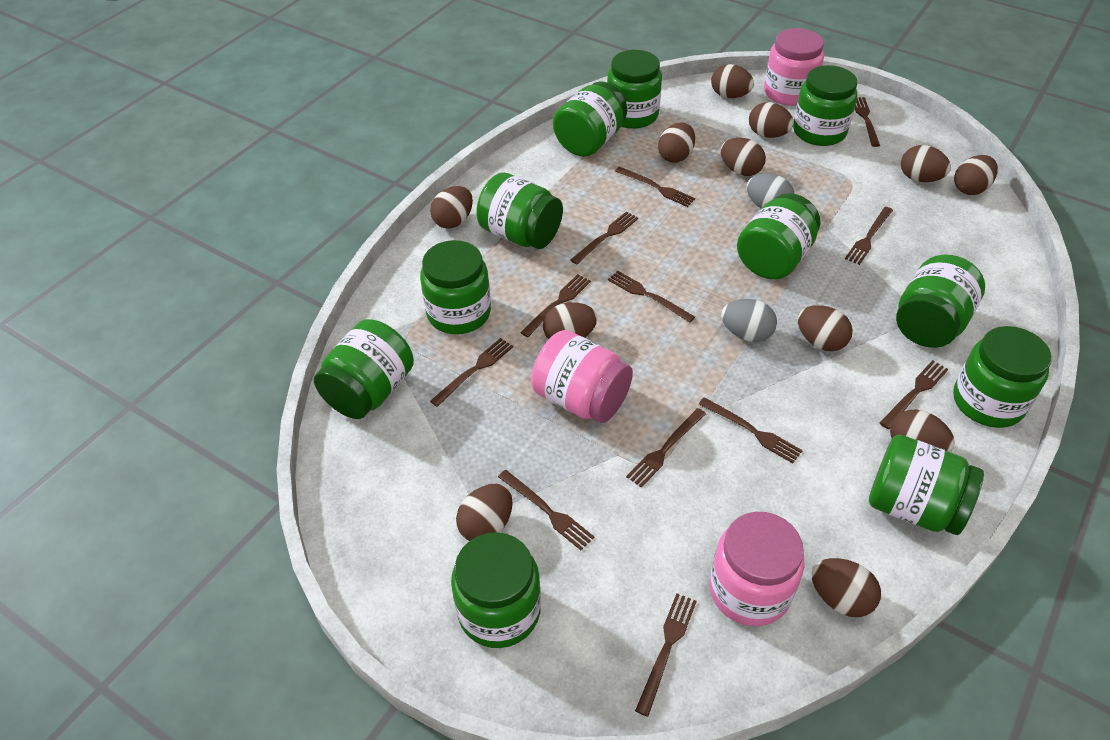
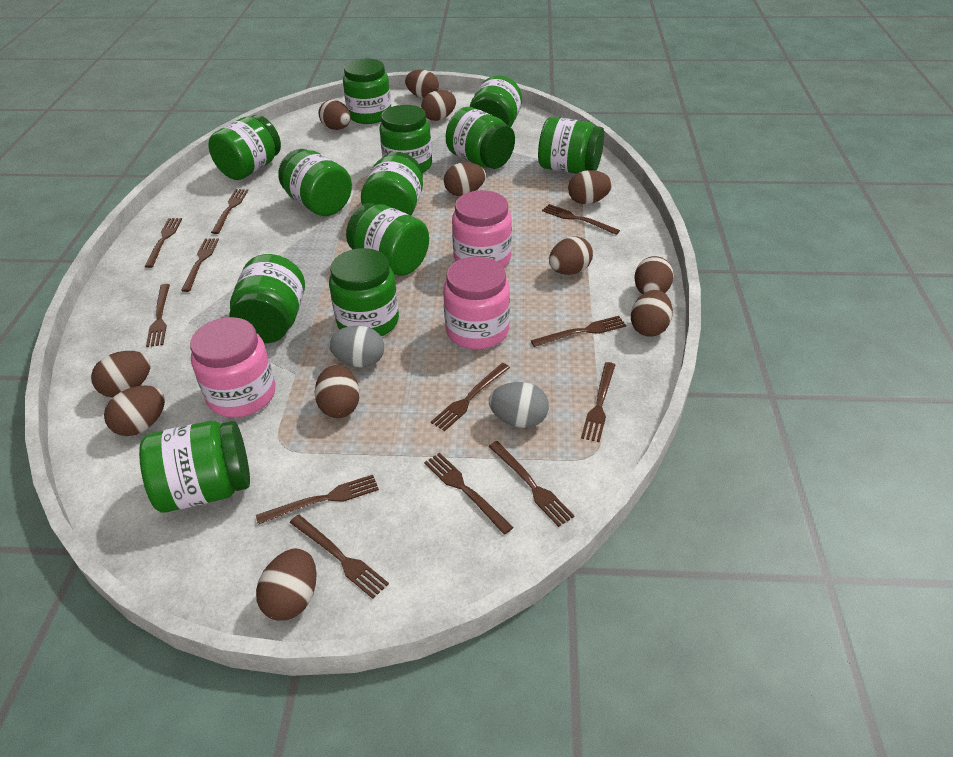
green jar: [314,319,414,419] [420,240,491,334] [451,532,541,648] [476,172,563,249] [553,81,627,157] [607,50,662,129] [737,193,820,280] [793,65,857,146] [869,435,984,535] [896,255,985,348] [953,326,1052,428] = 11 -> [139,421,250,512] [208,115,281,180] [229,254,305,343] [278,149,352,216] [329,248,399,336] [343,59,391,124] [346,203,429,276] [361,152,423,215] [379,105,432,173] [446,107,515,169] [470,75,522,127] [538,117,604,174] = 12

